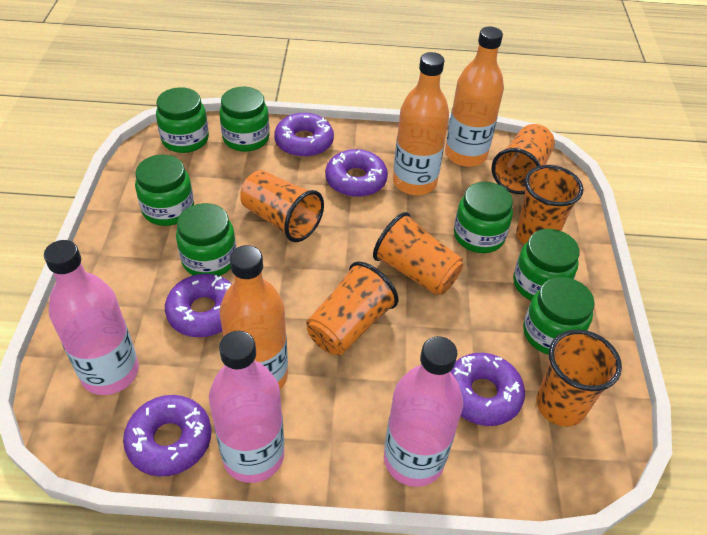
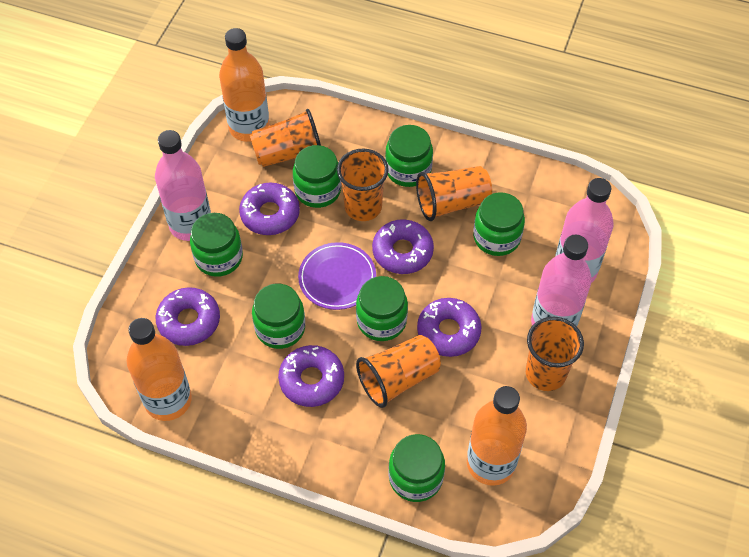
orange cup: [240,170,324,242] [306,262,399,355] [373,212,464,296] [492,124,555,194] [516,165,583,245] [536,329,622,427] = 6 -> [250,109,321,167] [337,148,389,221] [356,335,441,408] [416,166,492,221] [526,317,584,391] = 5
purple plate: none = 0 -> [298,242,376,310] = 1

